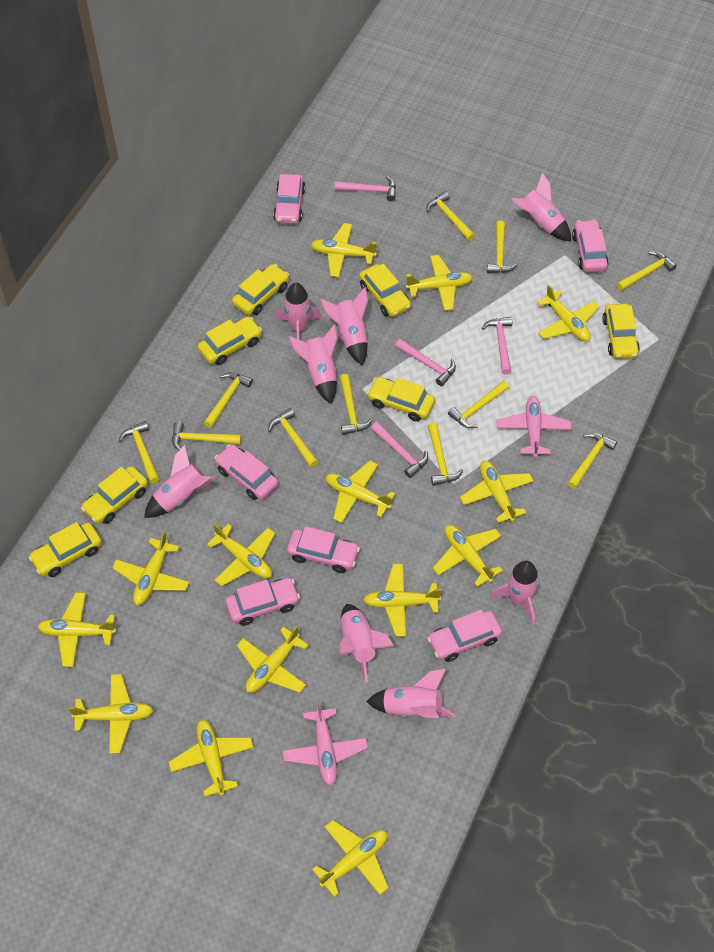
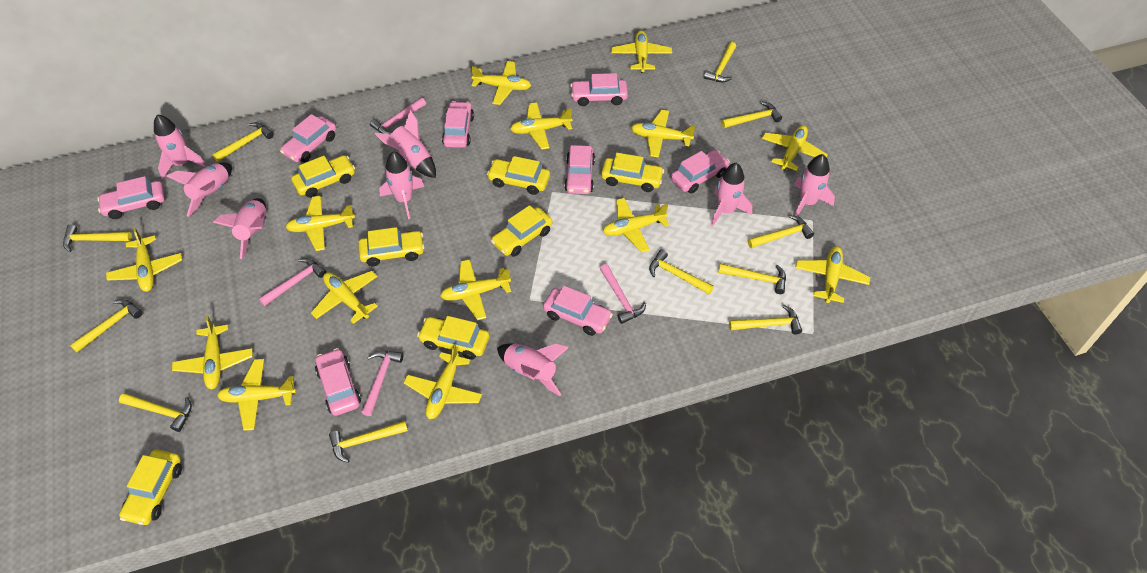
pink car: [215,444,278,500] [225,578,300,626] [273,174,305,224] [287,526,360,573] [427,610,502,662] [572,219,609,272] = 6 -> [97,176,165,219] [280,114,336,162] [315,348,361,416] [442,101,474,148] [543,286,613,336] [564,145,595,194] [570,73,628,106] [671,150,730,194] = 8
pink plane: [282,701,368,786] [497,396,571,458] = 2 -> none = 0

